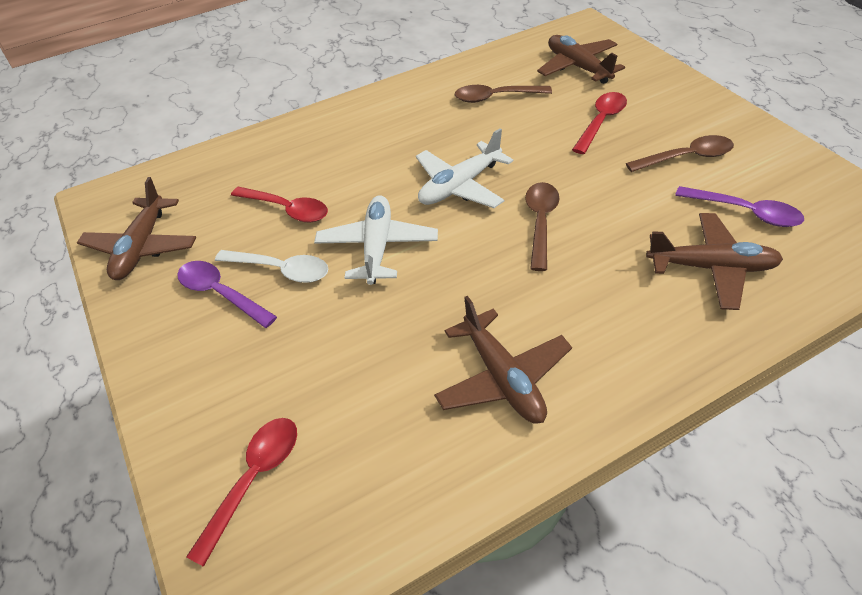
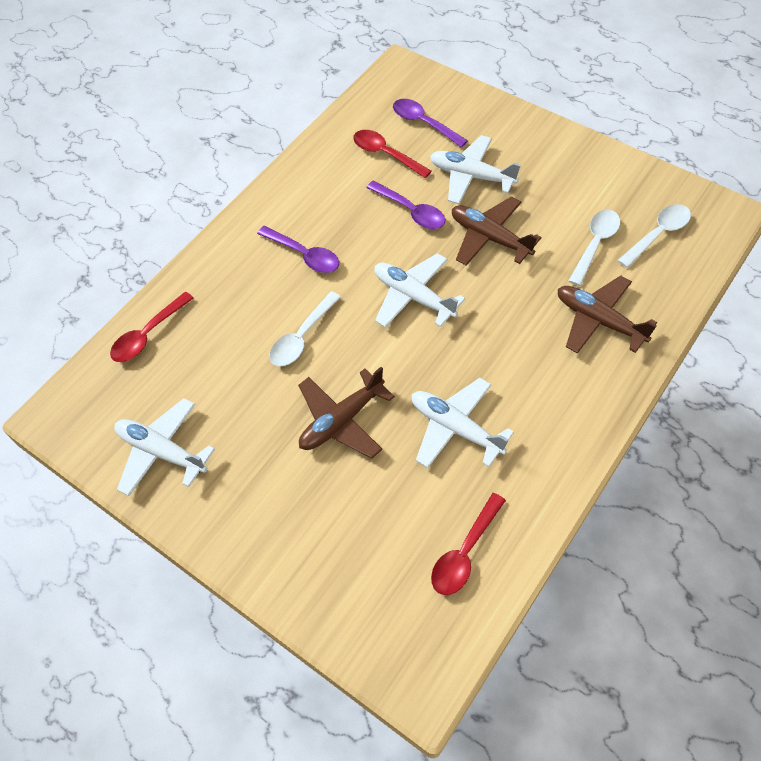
brown plane: [77,177,196,280] [434,296,572,424] [537,35,625,84] [646,213,783,310] = 4 -> [298,367,395,458] [452,197,542,266] [558,275,657,354] = 3
brown spoon: [455,85,552,103] [525,182,560,271] [626,135,734,172] = 3 -> none = 0
purple spoon: [177,261,277,328] [675,186,804,227] = 2 -> [257,226,339,273] [366,181,445,229] [393,99,468,147] = 3
white plane: [314,195,438,285] [416,128,513,208] = 2 -> [114,398,215,496] [374,253,465,328] [412,378,514,468] [430,135,521,204] = 4
white spoon: [215,250,328,283] = 1 -> [270,291,341,366] [569,210,620,286] [617,204,691,268] = 3

